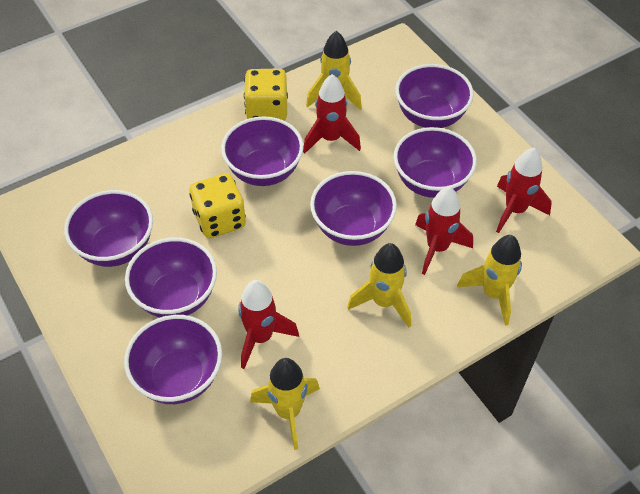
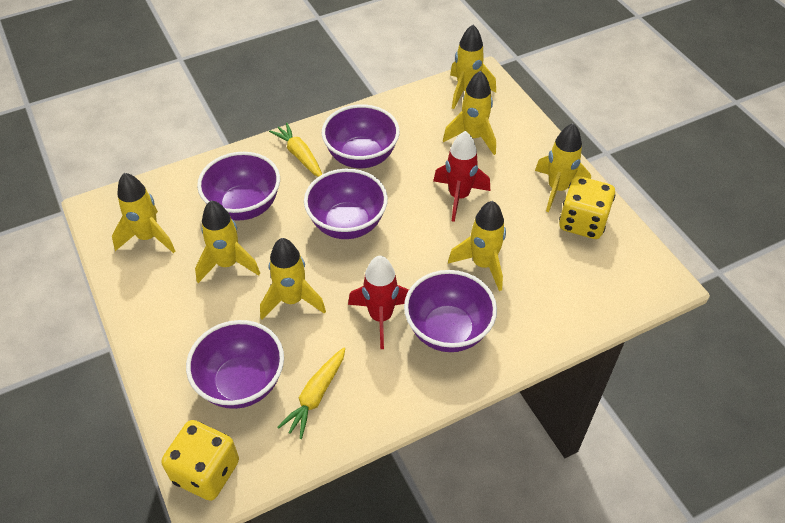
purple bowl: [64,190,153,267] [124,315,222,404] [125,237,217,317] [221,116,304,186] [310,171,397,246] [394,127,477,198] [395,64,474,128] = 7 -> [186,320,284,409] [197,152,280,221] [304,169,388,239] [322,104,400,168] [404,270,497,352] = 5
red rocket: [238,280,299,369] [303,74,361,154] [415,187,473,275] [496,148,552,233] = 4 -> [348,256,409,349] [433,131,490,222] = 2
yellow carrot: none = 0 -> [269,123,322,177] [278,347,345,439] = 2
yellow rocket: [250,358,320,450] [306,31,362,110] [347,243,411,328] [457,235,522,326] = 4 -> [112,173,175,253] [195,200,260,283] [260,238,326,320] [443,71,496,155] [448,201,506,291] [450,25,496,109] [535,123,591,212] = 7

